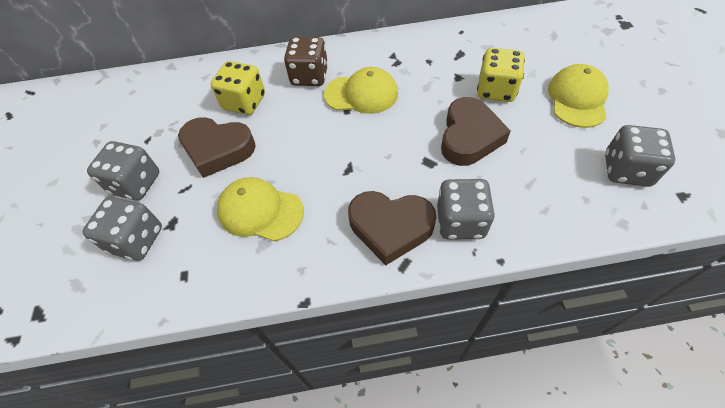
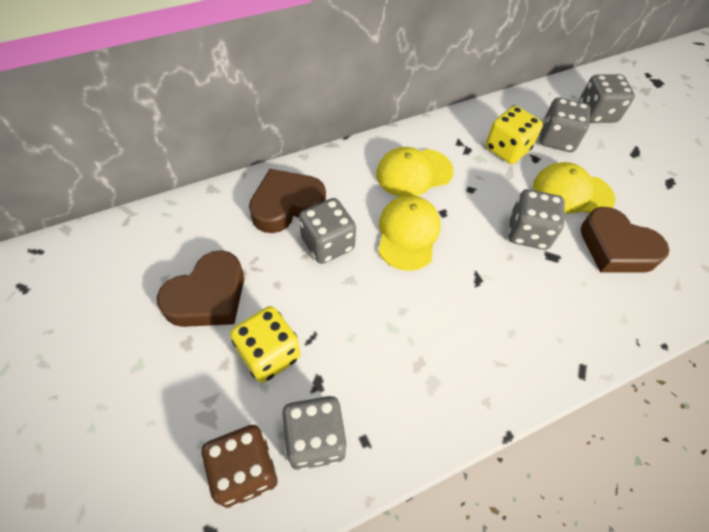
grey dice: [82,197,162,261] [87,141,159,201] [437,179,495,240] [605,125,675,187] = 4 -> [282,396,347,470] [299,198,356,264] [508,189,565,250] [540,98,591,152] [579,74,635,123] = 5

